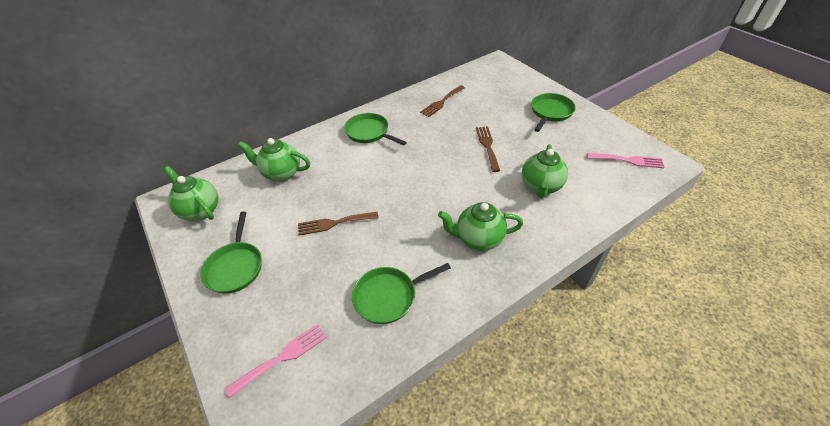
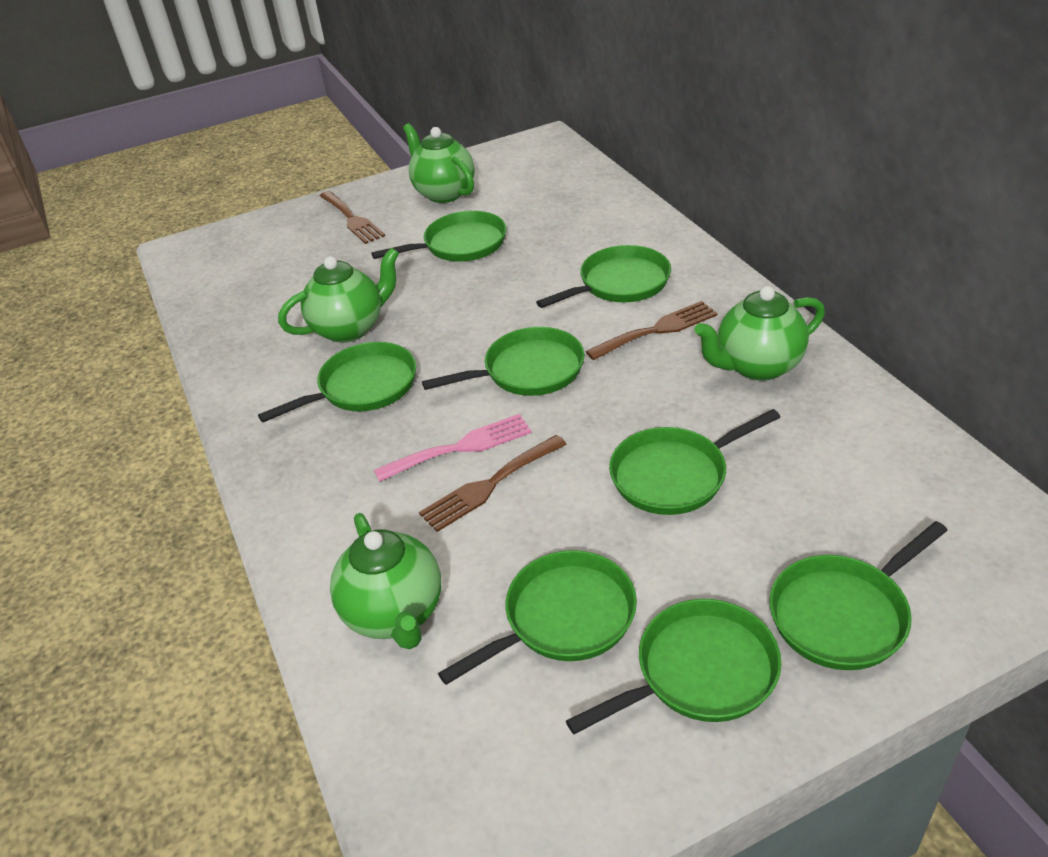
green pan: [201,211,262,294] [344,113,407,146] [352,263,451,324] [531,93,576,132] = 4 -> [258,342,416,422] [372,211,506,262] [422,327,584,396] [438,550,637,685] [536,245,671,308] [566,599,782,734] [609,409,780,515] [770,521,948,670] = 8
pink fork: [225,324,327,398] [587,153,665,168] = 2 -> [374,414,532,482] = 1

